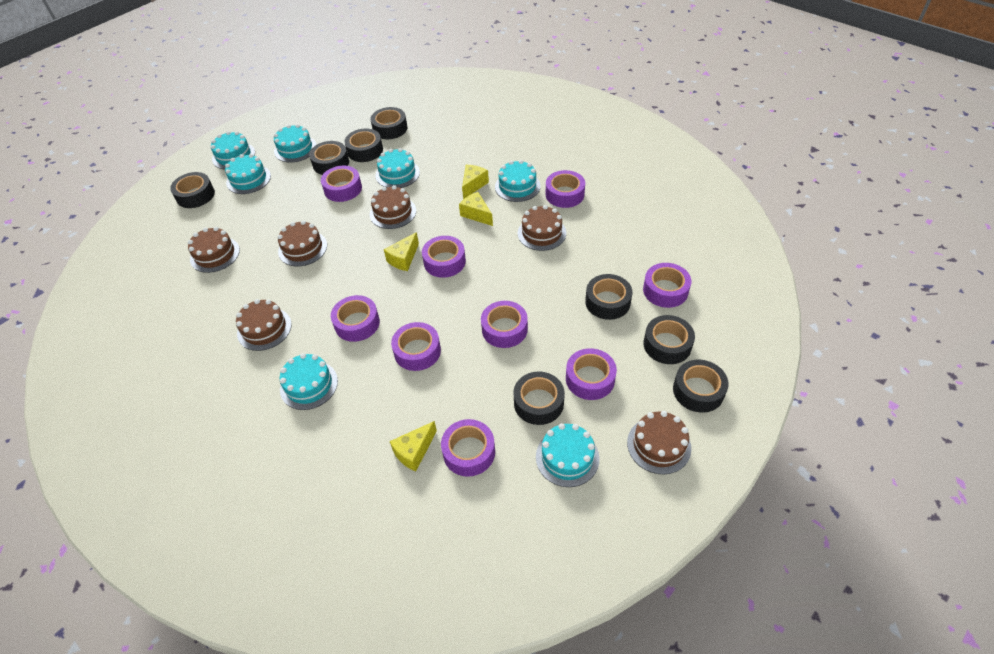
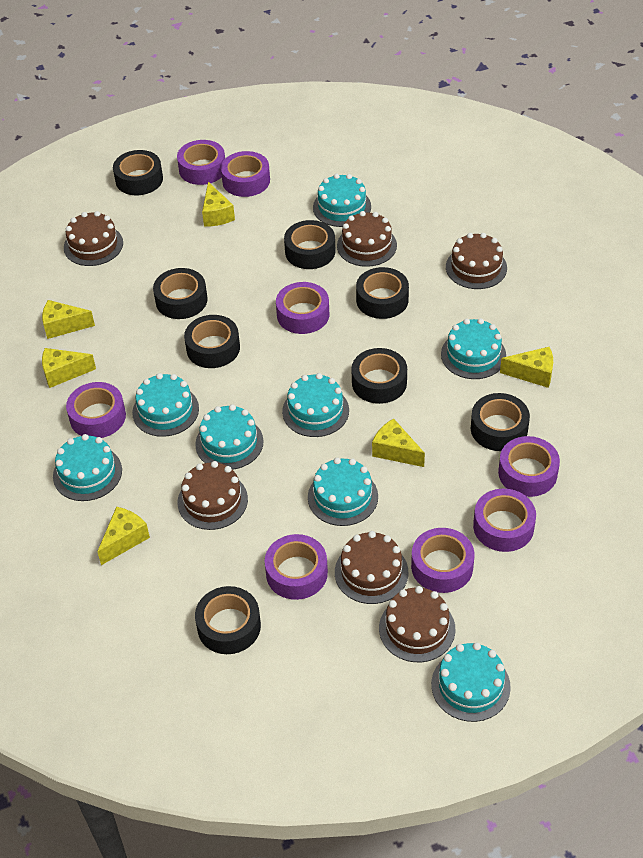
purple tape: [321,166,362,202] [331,295,380,342] [391,322,441,371] [422,236,466,278] [441,419,495,477] [481,301,528,348] [546,170,585,208] [566,348,617,400] [643,263,691,308] = 9 -> [66,382,126,438] [177,140,225,185] [221,151,270,197] [265,534,328,600] [276,282,329,334] [411,528,474,593] [473,489,536,552] [498,436,560,497] = 8
turquoise cake: [211,131,255,170] [225,154,271,194] [274,124,316,163] [280,353,338,410] [376,148,420,188] [495,160,541,202] [536,423,599,487] = 7 -> [53,434,122,501] [132,373,199,437] [195,404,264,470] [282,373,349,437] [308,457,378,526] [313,174,371,227] [431,642,511,722] [441,318,506,379] = 8
yellow cheese: [384,232,419,271] [390,421,437,472] [459,192,493,226] [462,165,489,199] = 4 -> [42,300,95,339] [42,348,96,388] [97,507,150,565] [202,182,235,227] [372,419,425,467] [500,347,553,388] = 6

